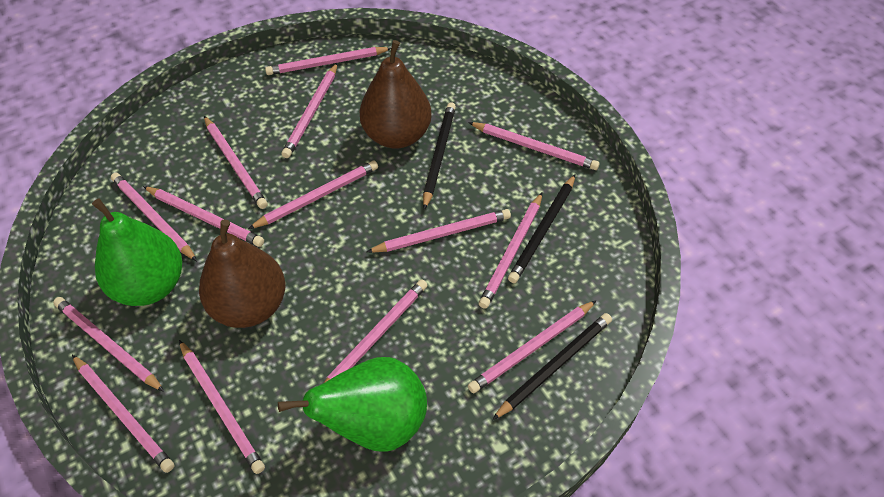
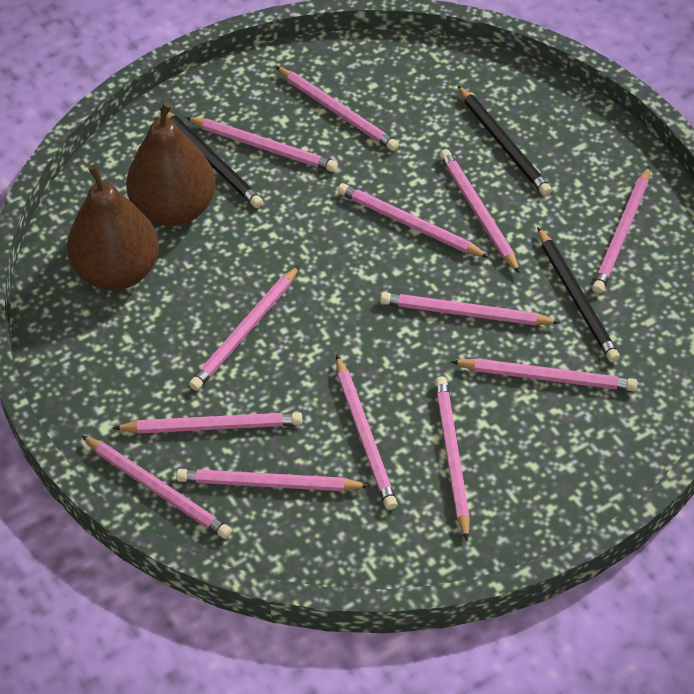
green pear: [92,198,182,306] [278,357,427,451] = 2 -> none = 0
pink pencil: [53,297,164,392] [72,355,174,473] [111,173,197,261] [143,186,264,247] [179,340,265,474] [204,116,268,209] [248,160,378,229] [265,47,391,75] [281,63,338,158] [324,279,428,383] [366,209,511,253] [468,122,600,170] [468,300,597,393] [479,193,542,309] = 14 -> [81,435,232,539] [113,412,303,433] [176,469,369,491] [185,117,338,172] [189,265,300,391] [275,66,399,151] [336,355,398,510] [337,183,489,258] [380,292,561,326] [435,376,470,541] [439,149,520,274] [451,358,637,391] [592,166,650,294] = 13

